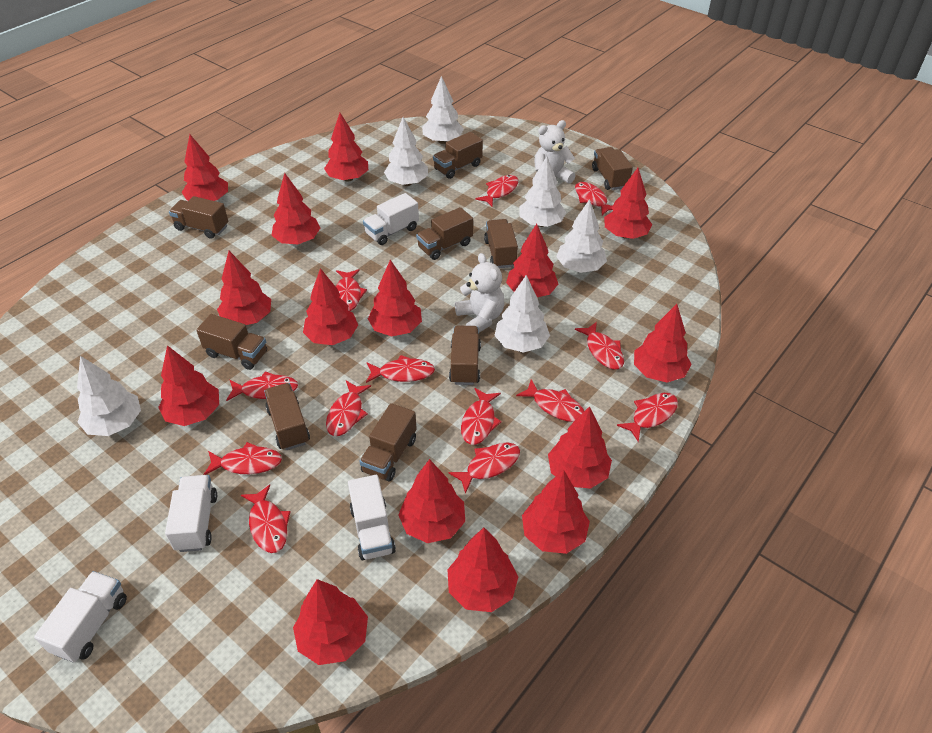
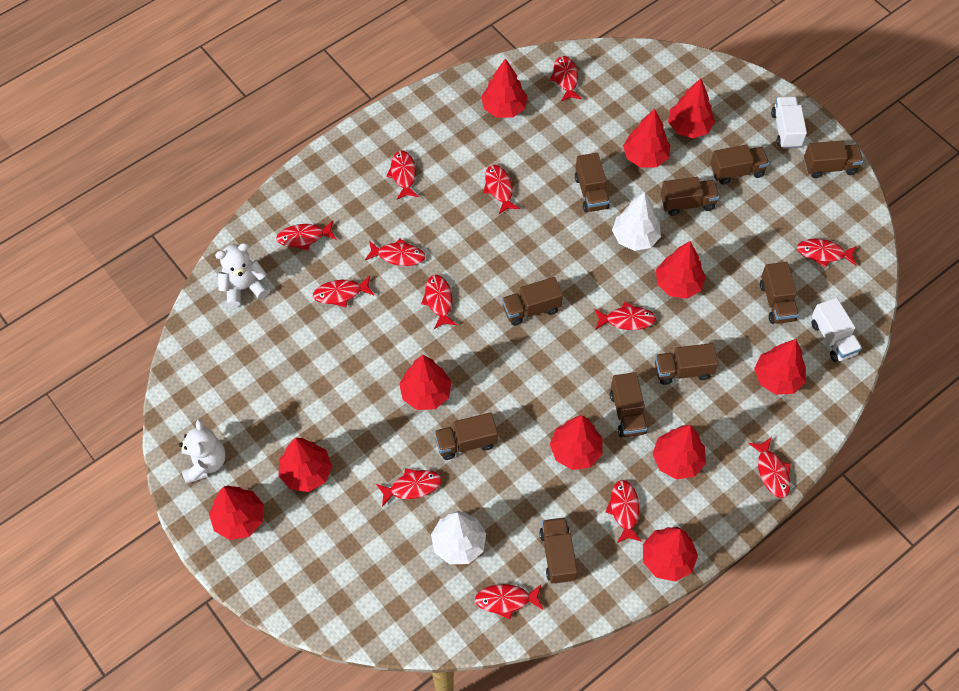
brown truck: [169,196,228,239] [196,314,267,370] [264,383,310,450] [359,403,417,482] [416,207,473,260] [433,132,483,179] [449,325,481,385] [484,219,518,268] [592,147,633,190] = 9 -> [434,412,498,460] [502,277,563,326] [539,517,577,584] [575,153,610,212] [610,372,647,437] [655,343,718,385] [661,177,719,216] [710,145,769,184] [760,262,799,324] [804,141,863,178] = 10
red tree: [158,345,219,426] [182,134,228,201] [217,251,271,325] [271,173,320,244] [293,579,368,665] [303,268,358,345] [324,113,368,182] [368,260,422,336] [398,459,465,543] [448,528,518,612] [506,224,558,297] [522,470,590,554] [548,406,612,489] [604,168,652,239] [634,304,691,383] = 15 -> [209,486,264,540] [279,438,332,492] [399,355,452,410] [481,58,528,118] [550,415,603,470] [623,109,670,168] [643,527,698,582] [652,425,706,479] [656,241,706,299] [668,78,715,138] [754,339,806,395] = 11
white tree: [77,356,141,436] [384,117,428,186] [422,76,464,144] [494,275,550,353] [519,156,566,227] [556,199,607,273] = 6 -> [431,511,486,564] [612,192,661,251] = 2
white truck: [34,571,127,663] [165,475,217,552] [348,475,396,560] [363,193,419,245] = 4 -> [771,96,807,149] [811,297,862,362] = 2

